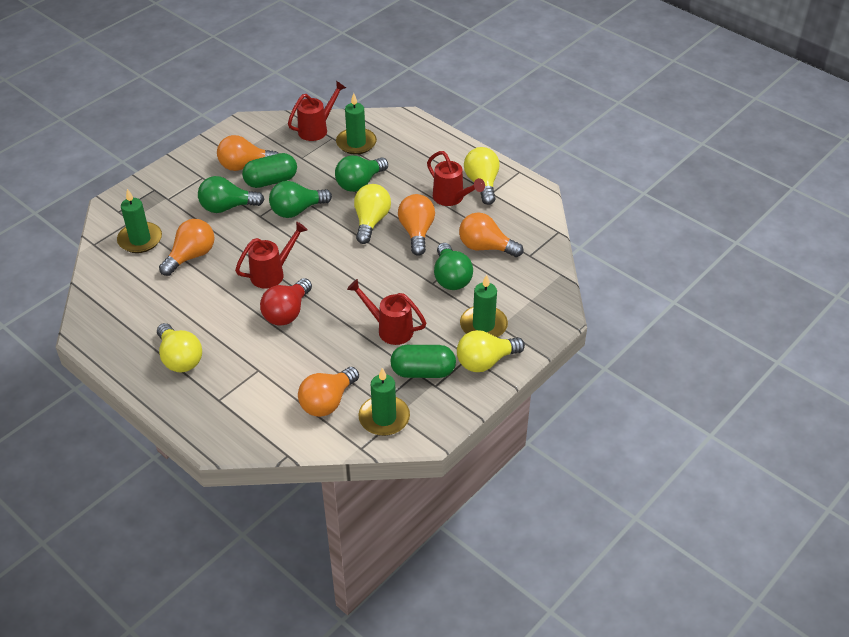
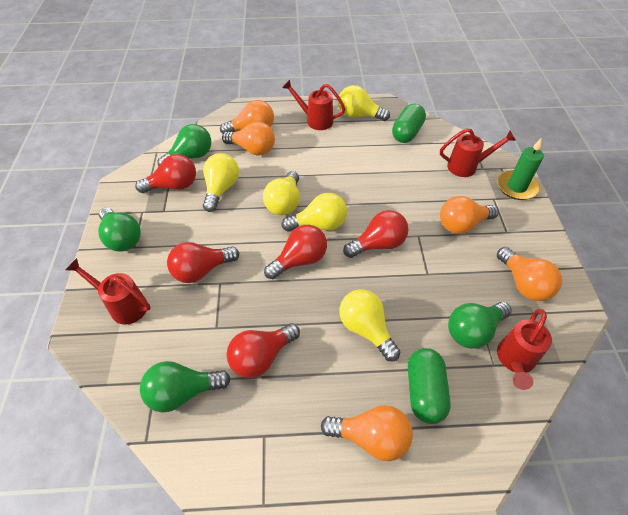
green candle: [117,189,162,253] [336,93,377,155] [358,368,410,436] [460,275,508,337] = 4 -> [497,139,544,200] = 1
red light bulb: [260,278,312,326] = 1 -> [135,154,196,193] [167,242,239,283] [227,323,300,378] [264,225,327,279] [343,210,408,258] = 5
yellow light bulb: [157,323,202,372] [354,184,391,244] [457,330,525,372] [464,147,499,205] = 4 -> [203,153,239,212] [263,171,300,215] [281,193,347,232] [338,85,390,121] [339,289,400,362] = 5

